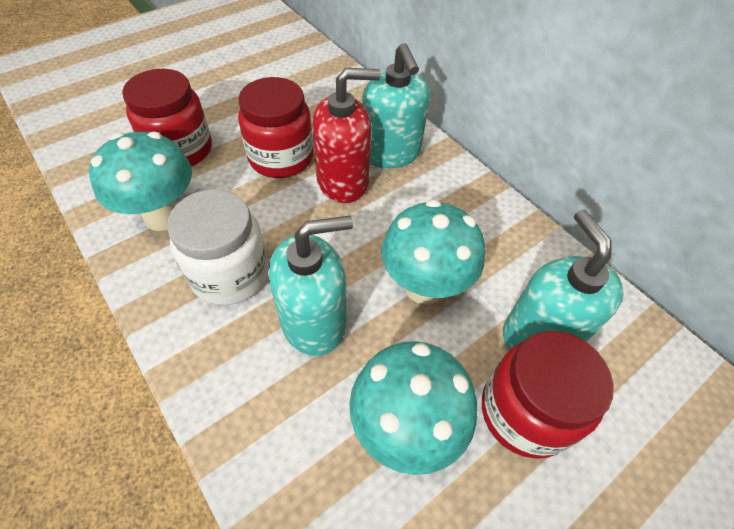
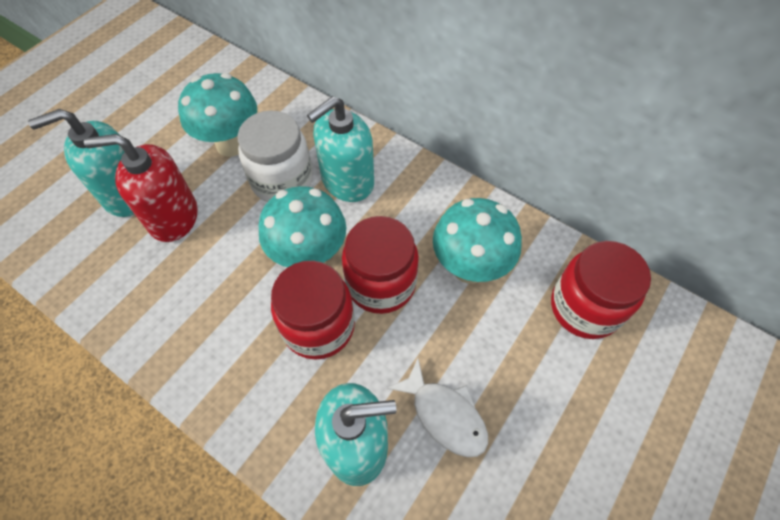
white fish: none = 0 -> [387,359,488,457] = 1

